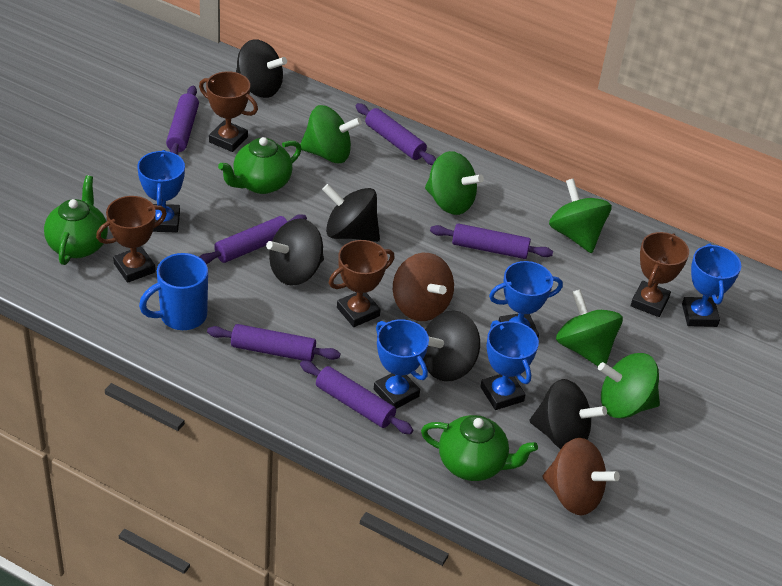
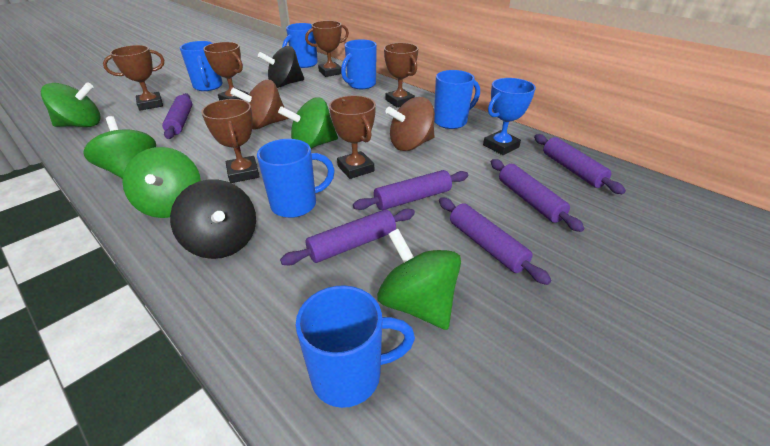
black spinning top: [236,39,287,98] [266,219,324,286] [322,184,380,242] [423,310,480,382] [530,379,607,449] = 5 -> [170,179,256,259] [258,46,304,88] = 2
blue mug: [139,253,208,330] = 1 -> [180,41,223,91] [257,139,335,218] [282,23,318,68] [296,285,415,408] [341,39,377,89] [434,70,480,129] = 6
blue trophy: [137,150,185,232] [374,319,429,409] [480,320,539,410] [489,261,563,338] [682,244,741,327] = 5 -> [483,78,536,155] = 1
brown trophy: [96,196,167,283] [199,71,258,152] [329,240,395,327] [631,232,689,317] = 4 -> [103,45,164,110] [201,99,260,183] [203,42,249,101] [305,21,349,77] [329,95,376,179] [384,43,419,107] = 6
green teapot: [44,175,108,265] [218,137,302,194] [421,415,538,481] = 3 -> none = 0

